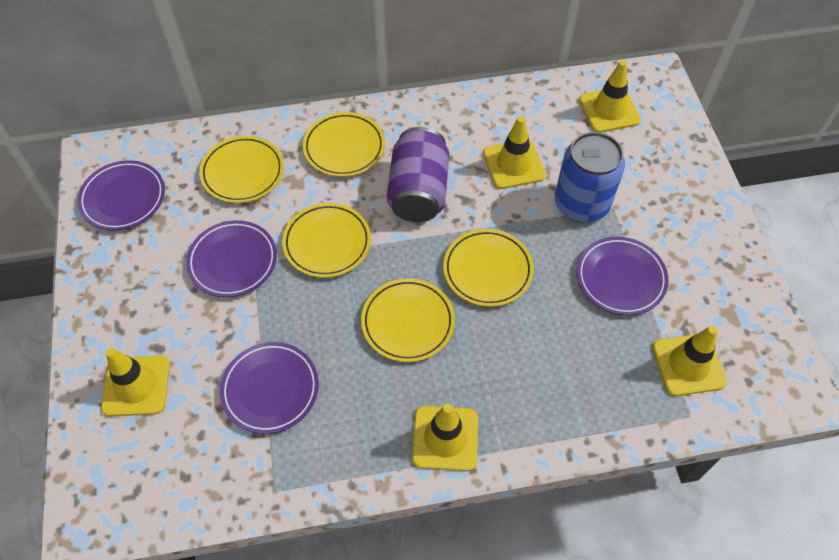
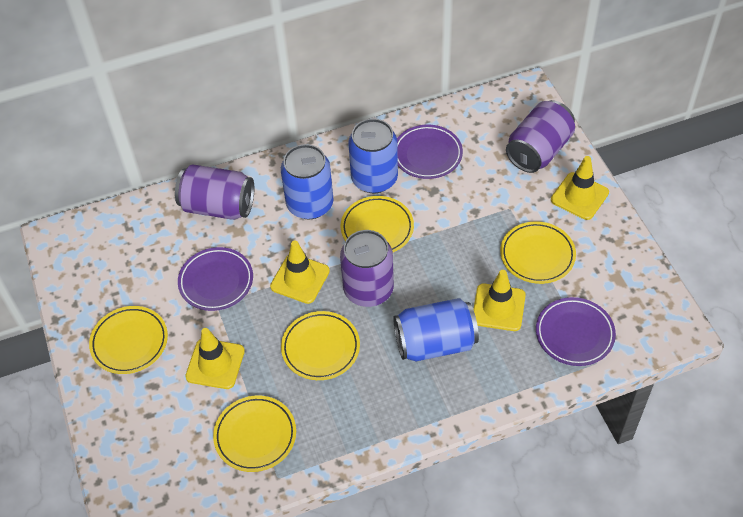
blue can: [555,132,625,223] = 1 -> [281,144,333,219] [348,119,398,193] [393,298,479,361] = 3
purple can: [387,127,449,222] = 1 -> [175,164,254,220] [340,230,394,307] [506,100,575,173] = 3
purple plate: [77,160,165,230] [186,220,277,297] [220,342,319,434] [577,237,669,316] = 4 -> [178,247,253,311] [397,125,463,179] [536,297,616,366] = 3
yellow traffic cone: [101,348,170,416] [412,404,478,471] [483,116,546,189] [579,60,641,133] [652,325,727,396] = 5 -> [185,328,245,389] [270,241,330,304] [473,270,526,331] [551,156,609,220] = 4

